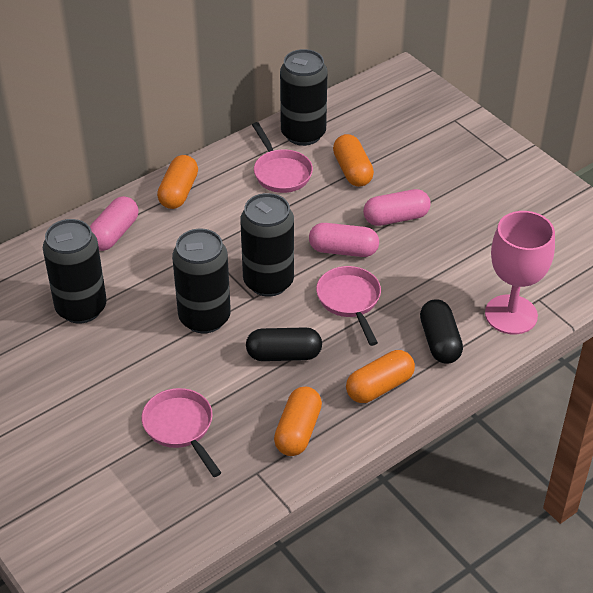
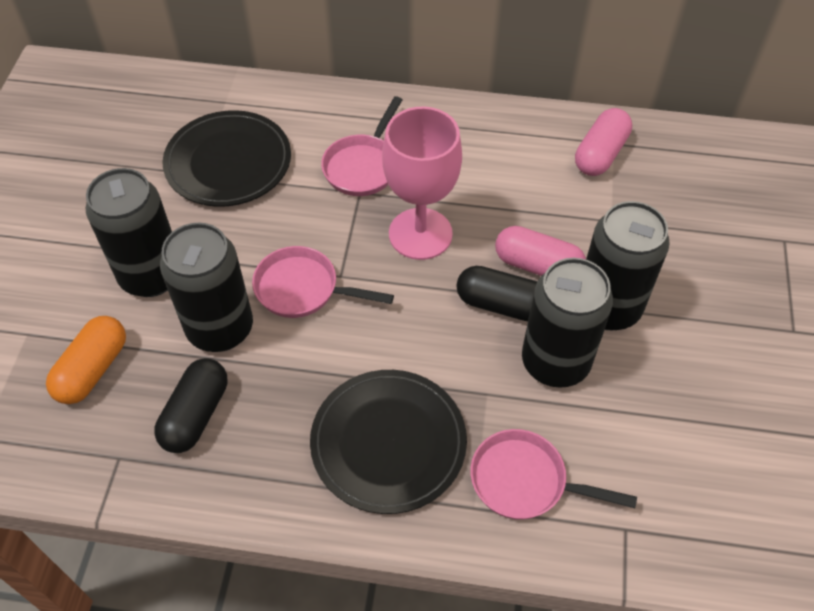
black plate: none = 0 -> [162,110,291,207] [310,370,467,514] = 2
orange capsule: [157,155,198,209] [274,386,322,456] [333,134,374,187] [346,350,415,403] = 4 -> [46,316,126,404] = 1
pink capsule: [90,196,139,251] [309,223,379,257] [363,189,431,226] = 3 -> [495,226,586,276] [575,108,632,176] = 2

